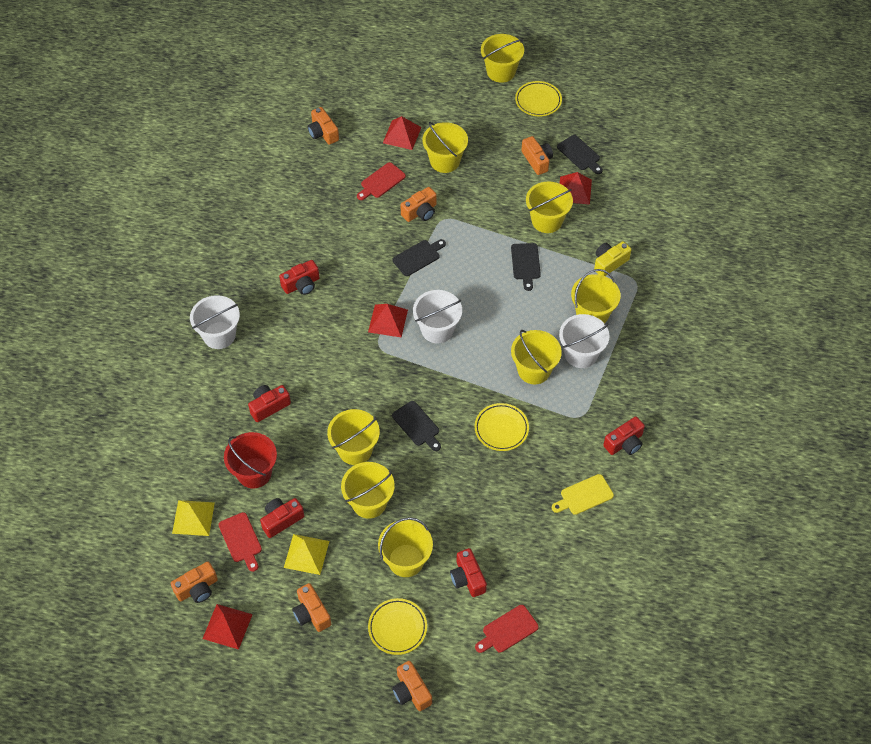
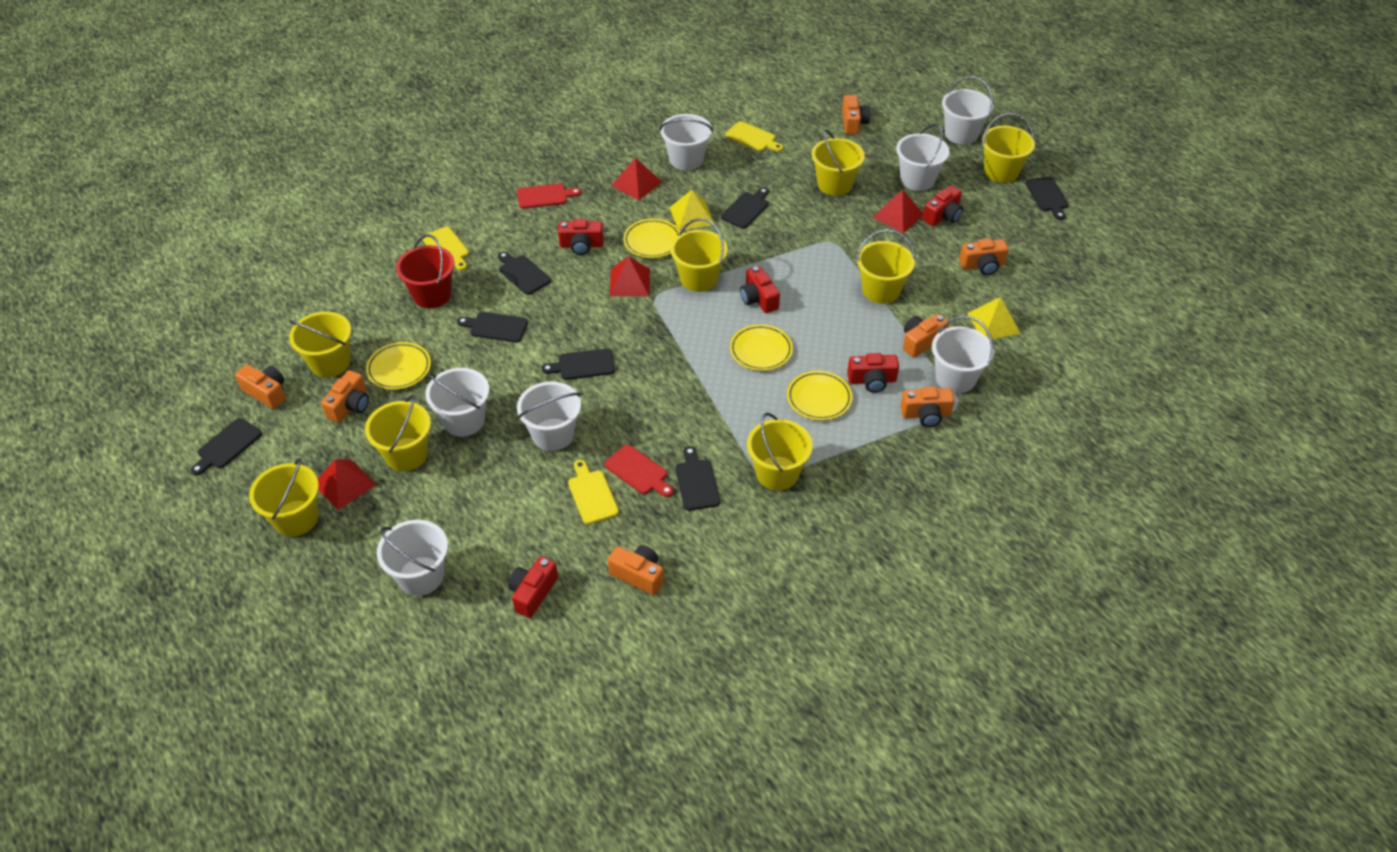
black cutting board: [392,239,446,276] [392,401,441,451] [511,243,541,291] [557,135,603,174] = 4 -> [191,418,262,475] [457,312,528,343] [498,252,551,295] [542,348,615,380] [675,446,720,511] [721,187,769,229] [1025,177,1069,220] = 7
orange camera: [171,562,218,603] [292,583,331,632] [308,107,339,145] [392,661,432,711] [400,187,436,222] [521,136,553,175] = 6 -> [235,365,286,409] [321,370,369,423] [608,545,664,595] [842,95,870,134] [900,387,955,427] [903,314,949,358] [959,238,1009,275] = 7
red cutting board: [219,512,262,572] [357,162,406,200] [475,605,539,653] = 3 -> [517,184,581,209] [604,445,673,497] = 2
white bucket: [190,295,240,349] [413,290,462,343] [559,314,610,368] = 3 -> [377,520,448,596] [425,368,490,437] [517,381,581,451] [659,114,713,170] [896,124,950,191] [932,316,994,393] [942,77,993,145] = 7
yellow camera: [594,241,632,276] = 1 -> none = 0
yellow cutting board: [552,474,614,515] = 1 -> [422,227,469,270] [568,460,619,524] [726,121,783,152] = 3
yellow plate: [368,598,427,655] [475,403,529,451] [515,81,562,116] = 3 -> [366,342,431,390] [623,219,680,258] [730,324,793,371] [787,371,852,420] = 4

